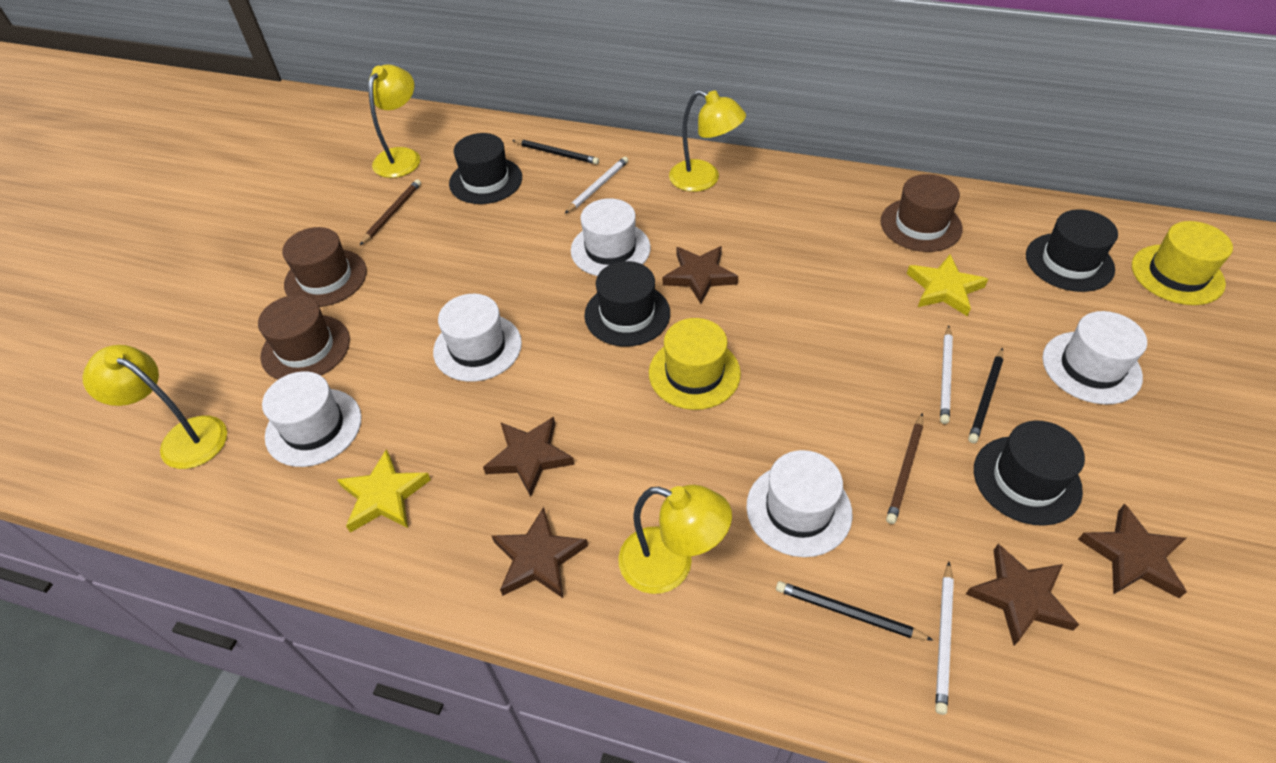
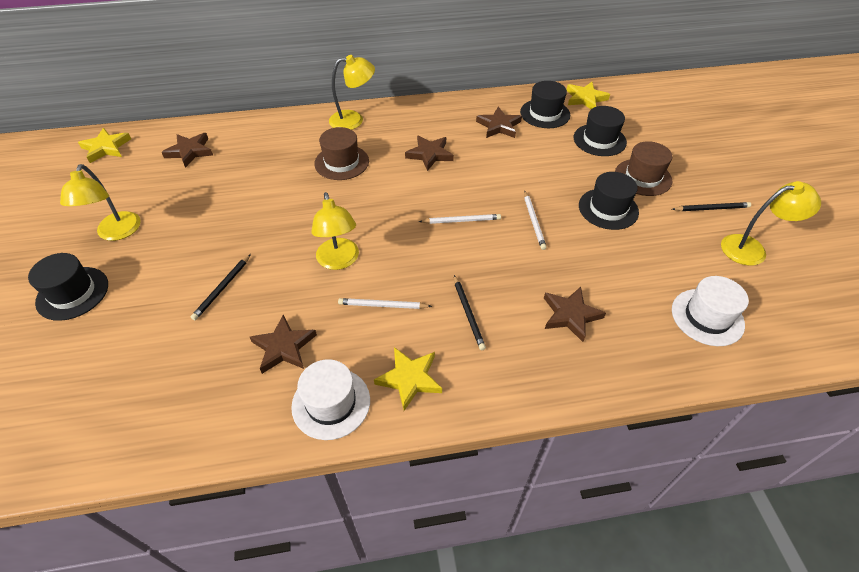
brown hat: [258,295,350,380] [282,227,367,307] [881,174,963,252] = 3 -> [314,127,369,180] [615,141,672,196] = 2
brown pencil: [360,179,421,245] [886,413,923,524] = 2 -> none = 0
white hat: [262,371,362,467] [433,294,522,382] [571,198,651,276] [746,450,853,557] [1043,311,1147,404] = 5 -> [291,359,370,440] [672,276,749,346] = 2
yellow hat: [649,318,741,410] [1132,221,1233,305] = 2 -> none = 0
yellow star: [337,449,431,533] [907,254,988,316] = 2 -> [78,128,131,163] [374,347,442,411] [567,82,610,109] = 3

